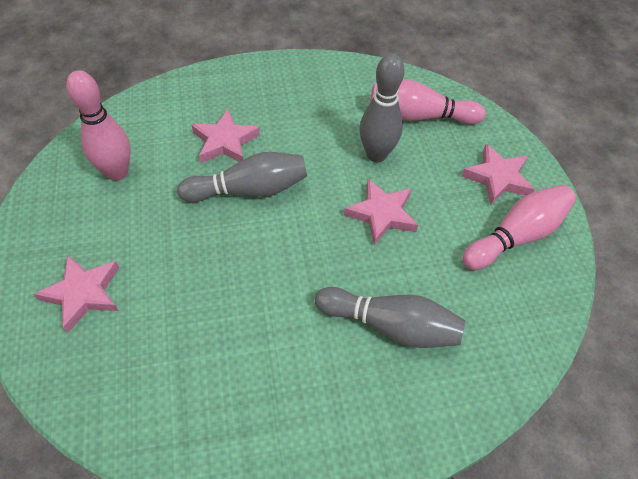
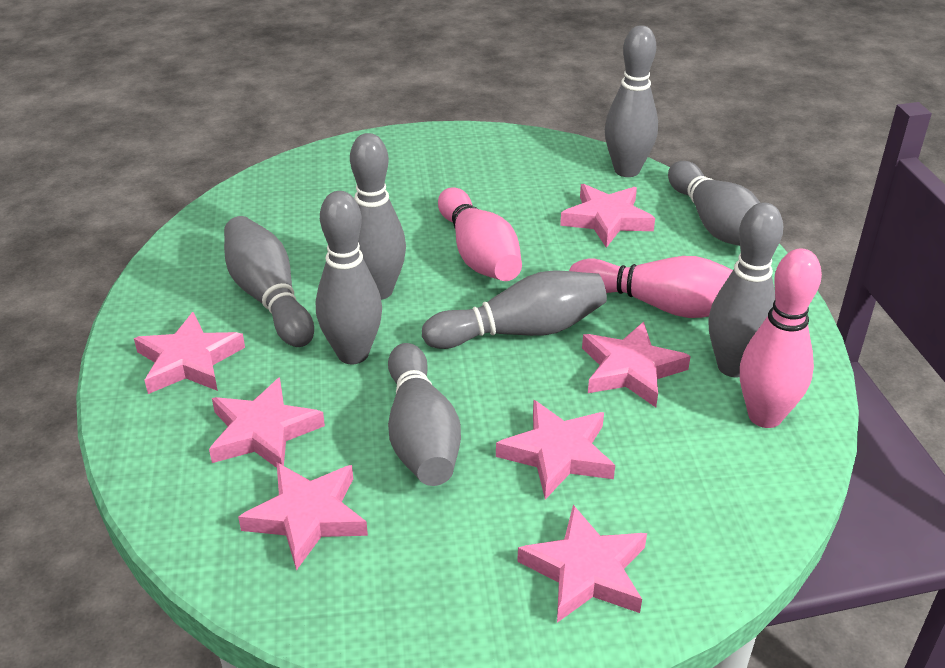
grey bowling pin: [177,152,307,202] [315,287,466,348] [359,54,405,162] = 3 -> [224,216,314,347] [316,191,382,364] [350,133,406,300] [388,343,461,486] [422,270,607,349] [605,25,658,177] [668,161,760,246] [708,202,783,377] = 8
pink star: [34,255,119,333] [191,109,260,163] [344,179,418,245] [462,144,535,205] = 4 -> [134,312,245,394] [209,377,325,468] [238,463,368,571] [496,400,615,499] [517,505,647,623] [560,184,655,248] [582,322,691,407] = 7

